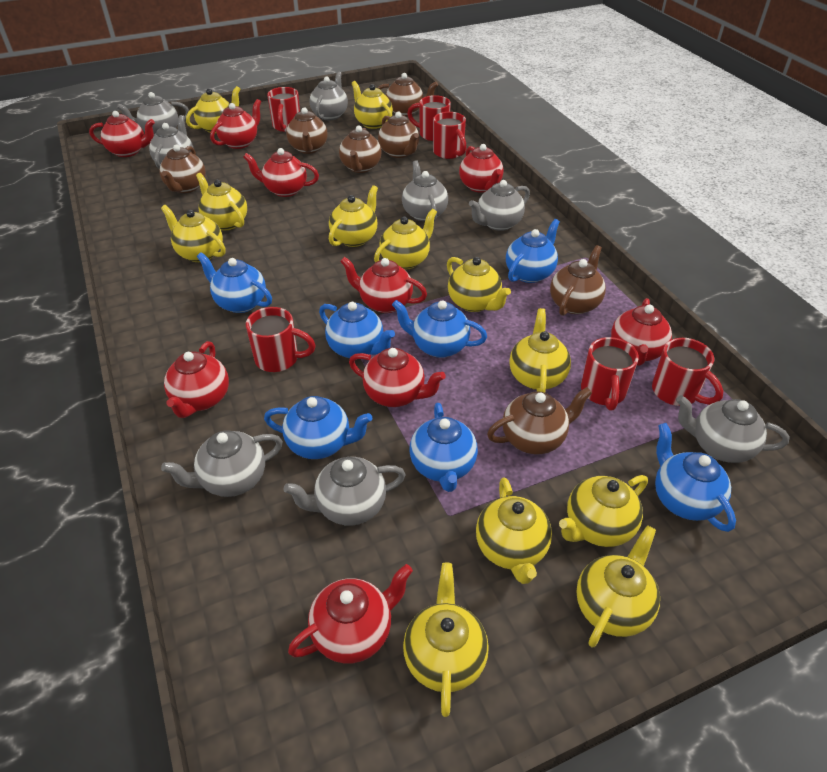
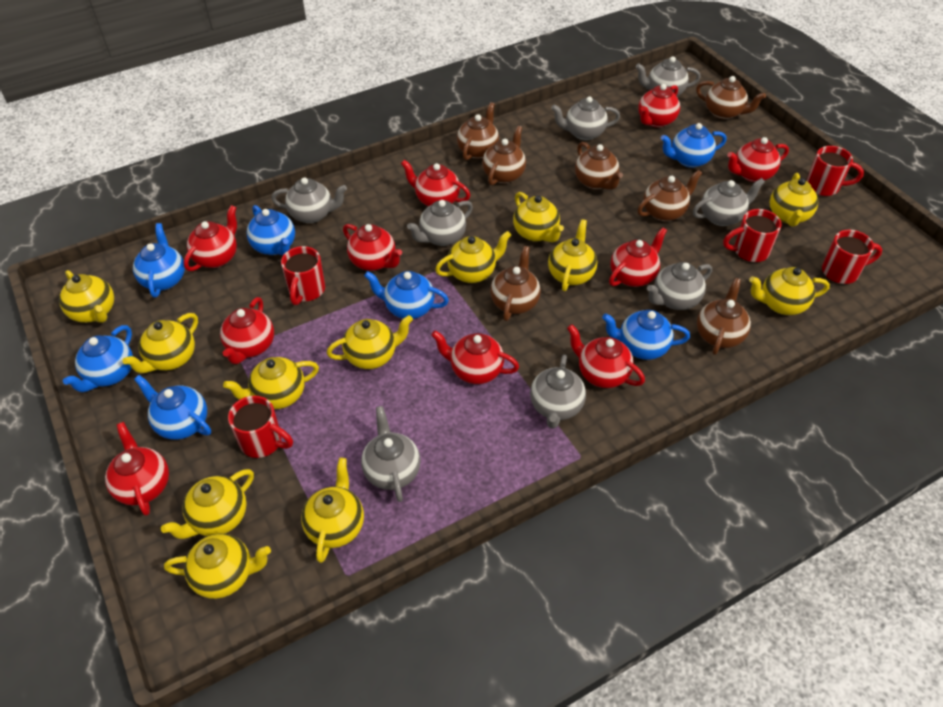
red mug: [246,307,316,372] [267,87,300,132] [407,95,451,141] [433,112,467,159] [581,337,639,410] [652,338,723,406] = 6 -> [228,396,293,458] [281,246,325,305] [723,209,782,262] [806,146,864,196] [822,230,882,284] = 5
red teapot: [89,111,155,157] [164,341,229,418] [210,99,261,149] [243,148,319,197] [288,564,413,664] [340,257,427,313] [349,348,446,407] [459,144,504,193] [611,298,672,366] = 9 -> [105,422,169,516] [184,205,237,271] [220,297,274,364] [343,224,402,271] [401,160,470,207] [431,331,519,384] [567,324,645,388] [609,227,667,287] [638,84,680,128] [727,137,789,182] = 10

